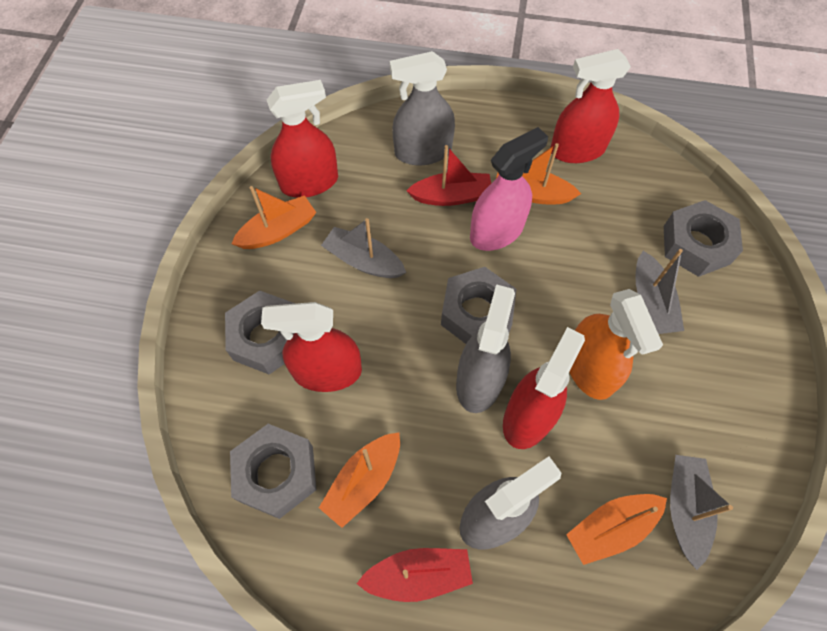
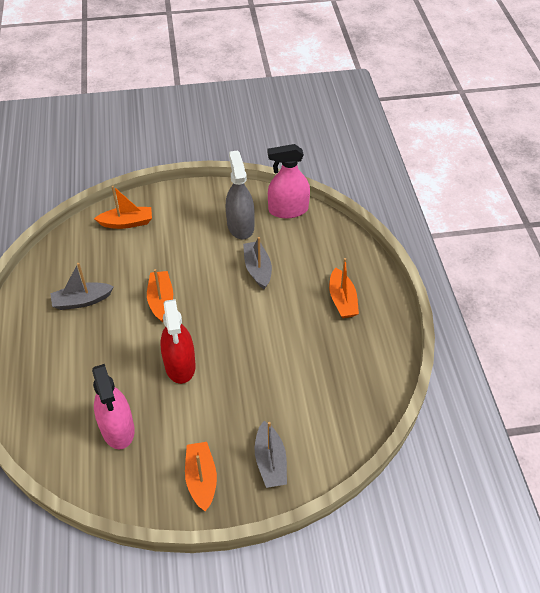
grey nut: [225,290,296,374] [230,424,317,519] [441,267,517,344] [664,200,743,277] = 4 -> none = 0
grey spray bottle: [390,51,455,166] [456,284,515,413] [460,457,561,549] = 3 -> [226,150,255,239] = 1
orange spray bottle: [570,289,663,400] = 1 -> none = 0
pink spray bottle: [470,127,548,251] = 1 -> [92,364,135,449] [268,144,310,218] = 2
red boat: [356,548,473,602] [406,145,491,206] = 2 -> none = 0
red spray bottle: [261,302,362,392] [267,80,338,198] [503,327,585,449] [550,49,631,163] = 4 -> [160,299,196,384] = 1

